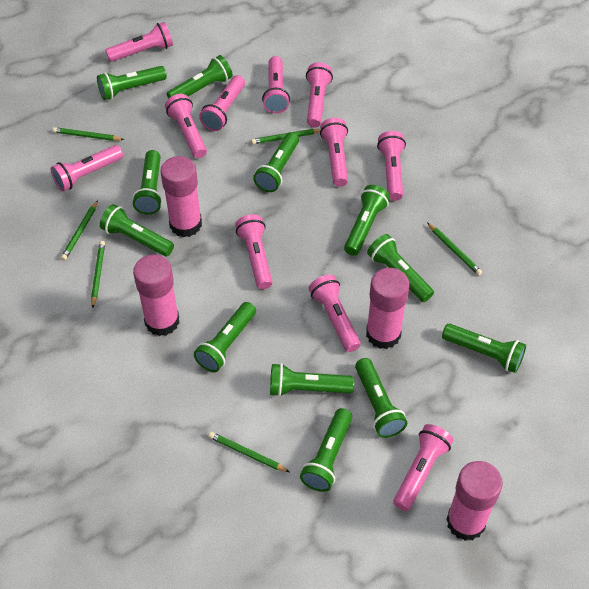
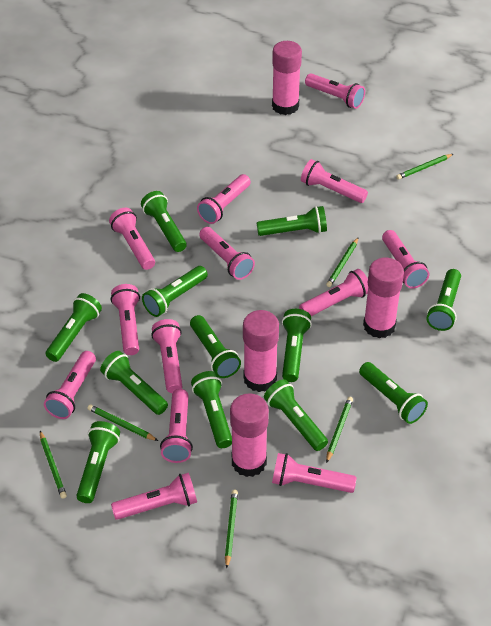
pink flashlight: [51,145,123,191] [105,22,173,62] [165,94,207,158] [199,75,245,131] [235,214,273,289] [262,56,290,114] [306,62,333,128] [309,275,361,352] [320,118,348,187] [377,131,406,201] [393,424,453,511] = 11 -> [44,351,96,419] [109,208,155,270] [111,284,140,355] [111,473,197,520] [151,319,182,393] [160,389,193,463] [197,174,251,224] [199,227,255,280] [272,453,357,493] [299,269,368,316] [301,159,368,203] [305,73,365,109] [382,230,429,289] = 13

